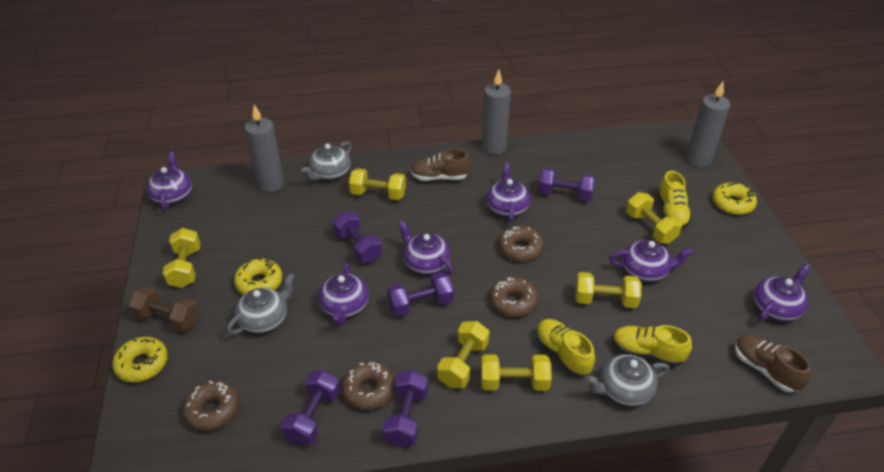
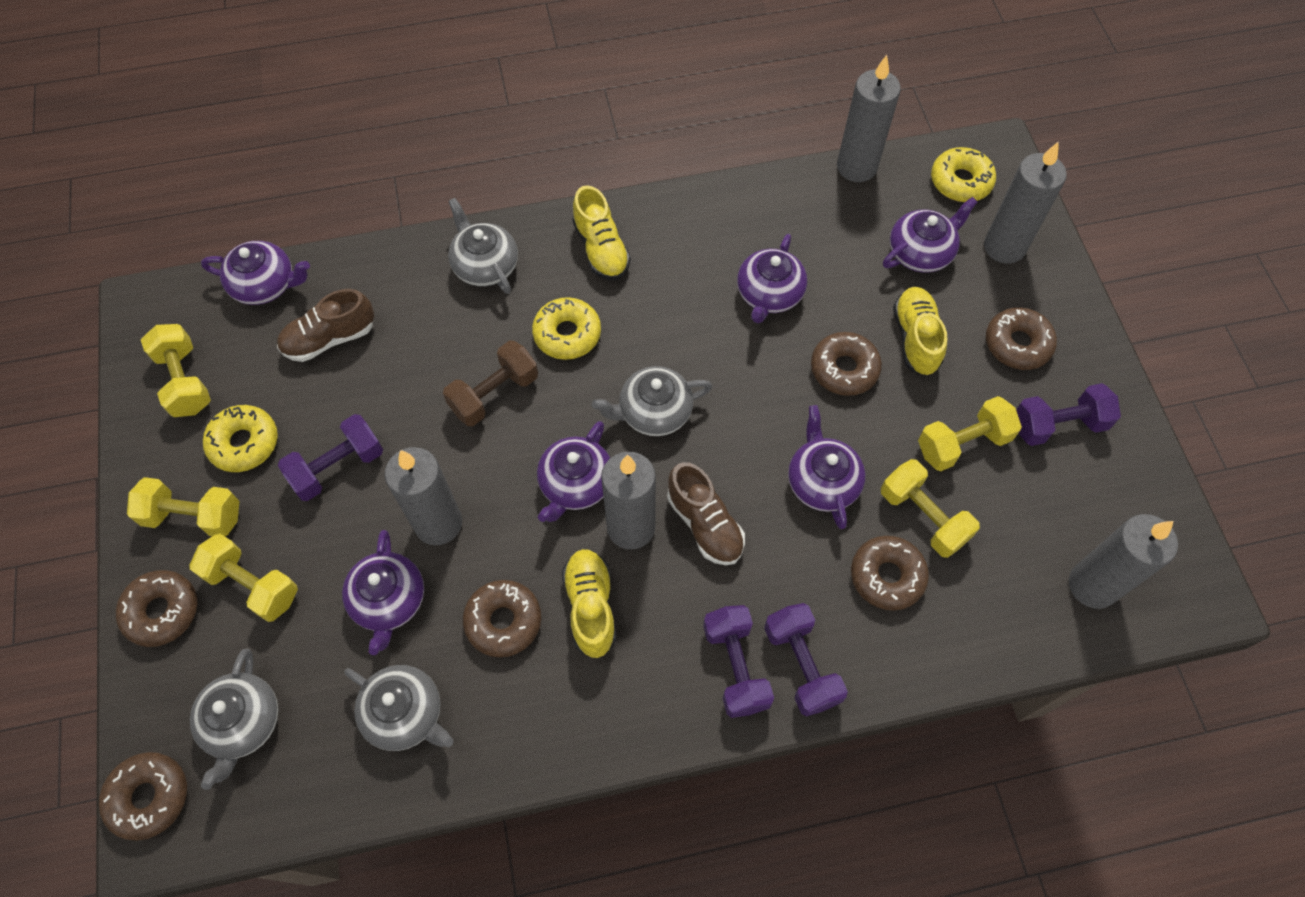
brown donut: [182,381,239,431] [342,362,395,410] [490,277,538,317] [499,226,544,262] = 4 -> [99,752,187,841] [116,570,197,647] [463,580,541,657] [811,332,882,396] [851,536,929,611] [986,307,1057,370] = 6
grey candle: [245,104,284,192] [482,70,511,155] [686,81,730,167] = 3 -> [385,447,462,545] [601,452,656,550] [837,55,901,182] [984,141,1067,264] [1069,514,1178,609] = 5
grey teapot: [227,273,295,335] [301,141,352,181] [585,354,669,406] = 3 -> [190,649,278,790] [344,665,454,751] [448,198,518,294] [592,366,713,436] = 4
purple dumbbell: [281,370,340,445] [333,212,382,263] [382,370,428,447] [387,272,454,317] [538,168,595,201] = 5 -> [278,414,383,501] [703,605,774,718] [764,603,848,717] [1016,383,1121,446] = 4
yellow dumbbell: [163,228,200,288] [349,168,406,200] [437,321,489,388] [481,354,552,391] [575,272,641,308] [626,192,682,244] = 6 -> [127,477,239,536] [141,324,211,417] [189,533,298,622] [881,459,980,558] [918,396,1022,471] = 5

